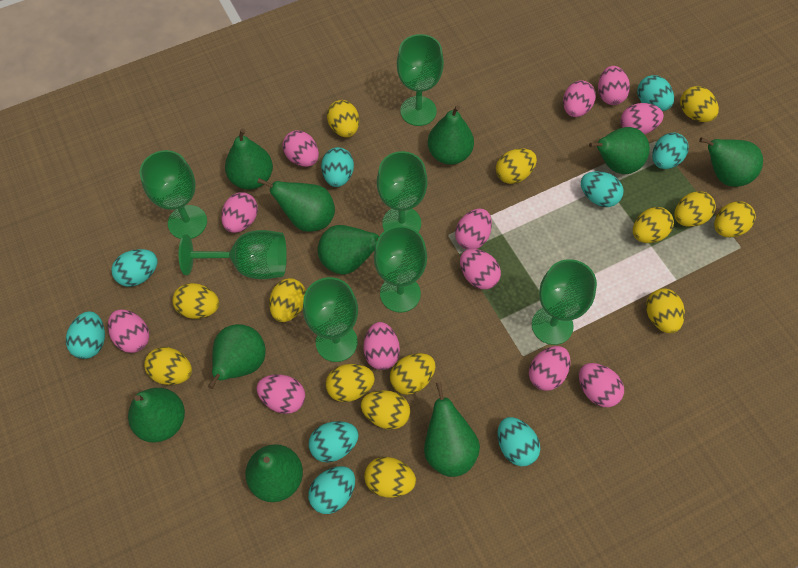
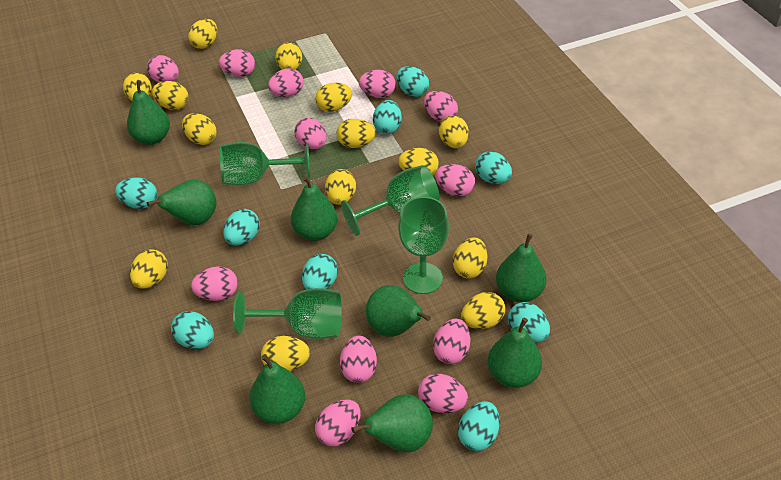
green goblet: [140,150,207,239] [179,230,287,279] [303,277,358,362] [374,226,427,313] [377,151,428,232] [397,34,444,126] [532,259,597,345] = 7 -> [220,142,310,186] [233,288,342,339] [341,165,439,236] [398,197,449,294] = 4
green pear: [128,388,185,442] [208,324,266,389] [225,129,273,190] [245,444,303,502] [257,178,335,232] [317,225,379,275] [424,382,480,477] [428,105,474,165] [589,127,650,174] [699,137,763,187] = 10 -> [127,80,170,145] [147,179,216,225] [249,354,305,424] [291,176,338,241] [351,394,433,452] [366,285,431,337] [488,318,542,388] [496,233,546,303] = 8

